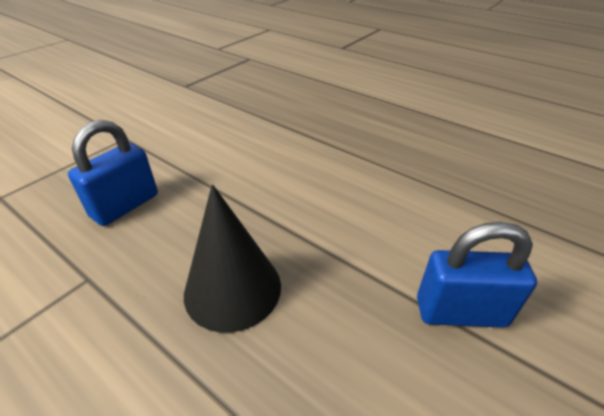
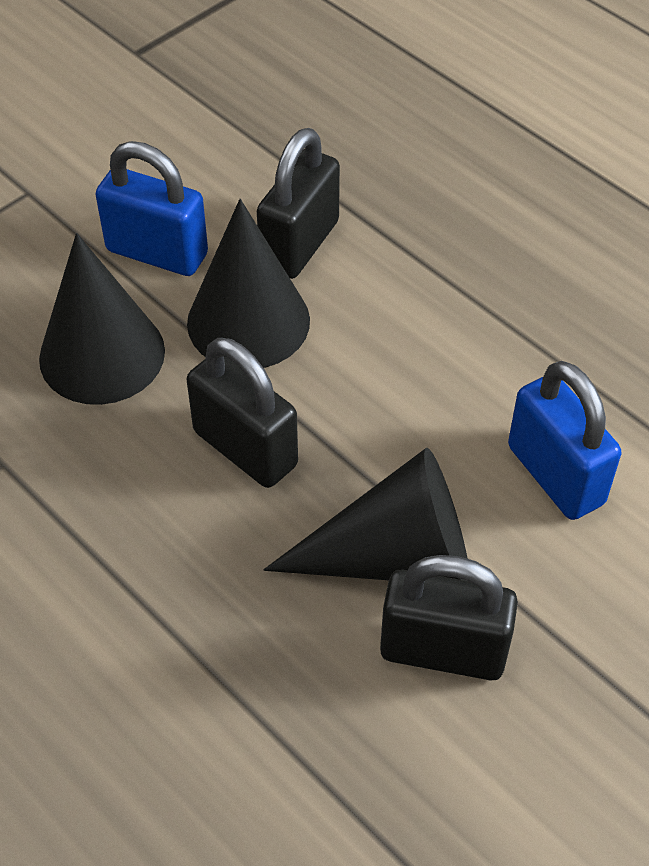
black cone: [184,184,281,333] = 1 -> [39,233,165,405] [187,199,310,368] [263,448,467,581] = 3
black padlock: none = 0 -> [186,338,298,488] [257,128,340,279] [380,555,518,681] = 3

